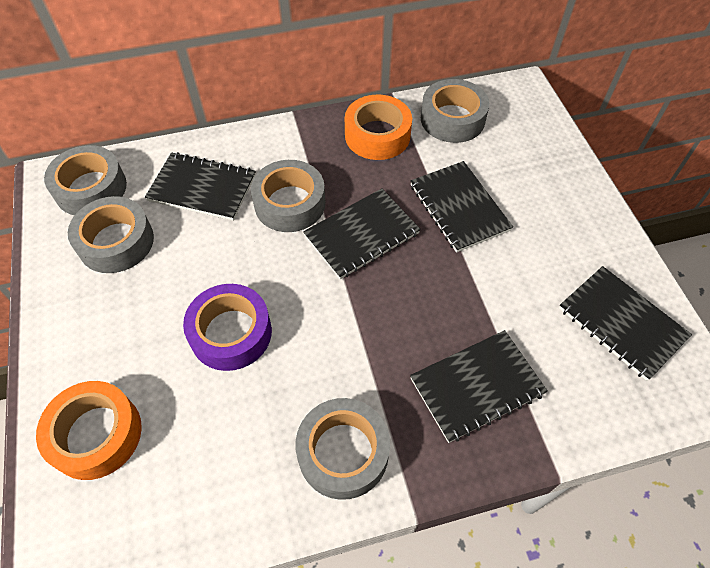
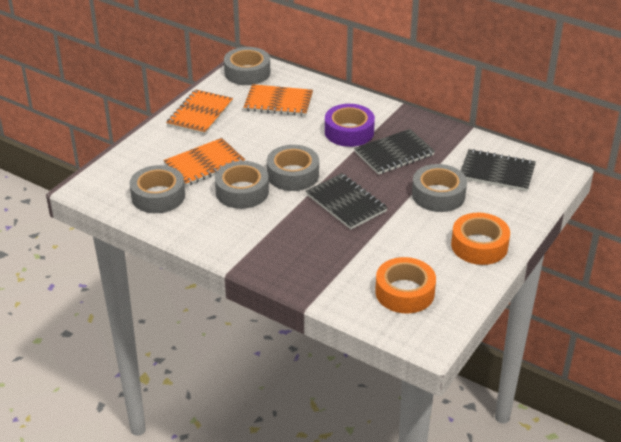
black notebook: [145,152,256,221] [303,189,421,279] [410,161,513,253] [410,330,547,443] [559,266,692,381] = 5 -> [306,173,388,229] [354,129,435,175] [461,149,536,191] = 3
orange notebook: none = 0 -> [163,138,245,186] [166,89,233,135] [243,84,313,116] = 3

